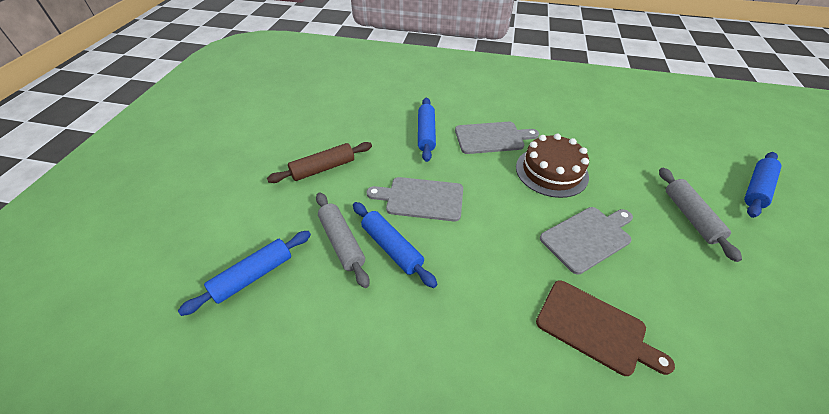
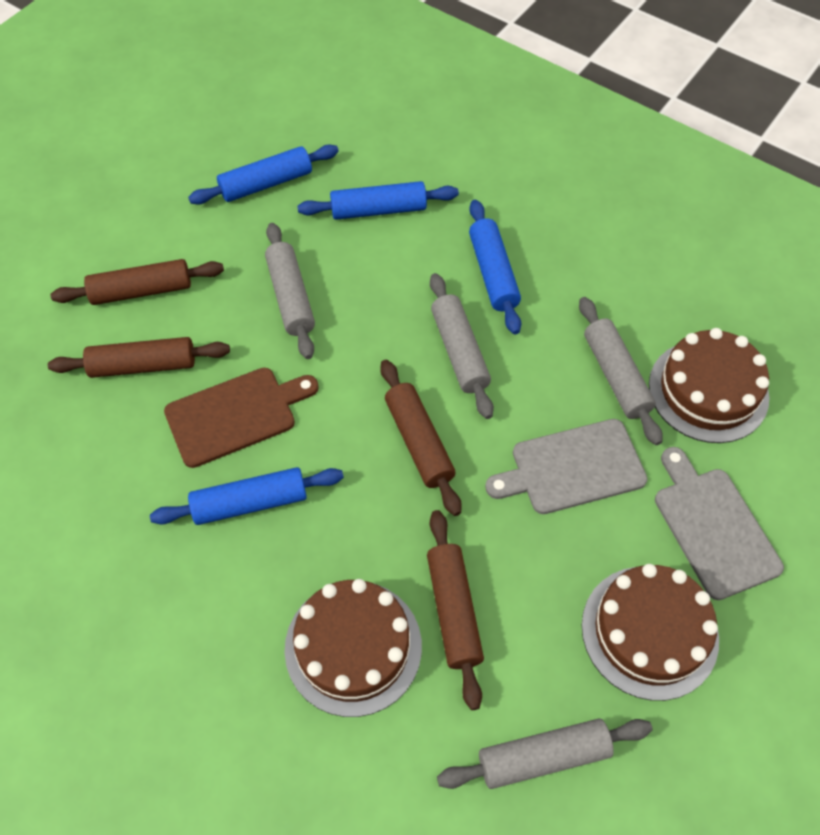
brown cake: [516,134,589,198] = 1 -> [284,579,422,717] [582,564,719,701] [649,328,770,443] = 3
brown rolling pin: [267,142,372,183] = 1 -> [48,337,230,378] [50,259,224,305] [380,360,462,516] [427,510,484,710] = 4
grey cutting board: [367,177,463,221] [455,122,539,154] [540,207,633,275] = 3 -> [485,419,647,514] [655,447,784,600] = 2
grey rolling pin: [316,193,370,288] [659,168,742,262] = 2 -> [265,223,315,359] [430,273,494,419] [437,718,653,789] [579,297,663,445] = 4

